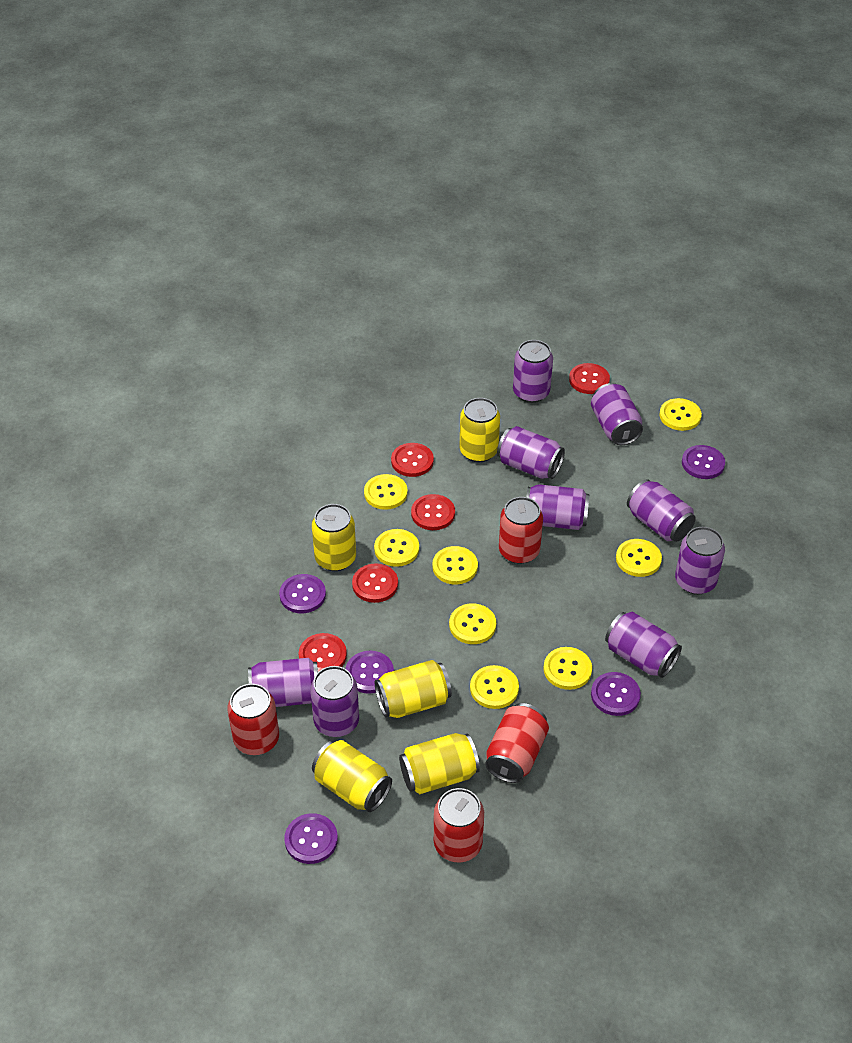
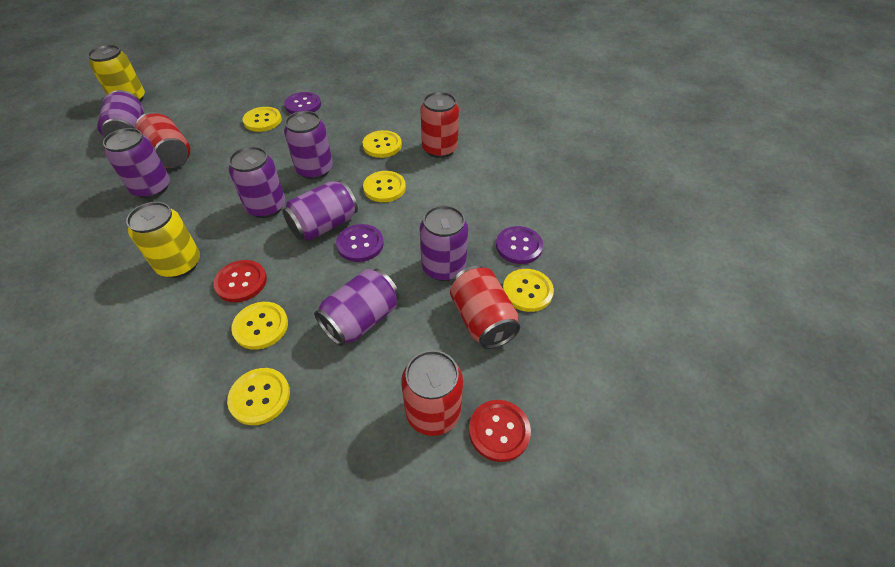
purple button: [279,574,326,613] [284,813,338,864] [346,651,394,694] [591,672,641,716] [682,445,725,479] = 5 -> [284,92,321,114] [336,224,384,262] [496,226,543,264] = 3
purple can: [248,658,318,707] [310,666,359,737] [497,426,565,479] [513,340,553,403] [527,484,589,530] [591,383,643,445] [605,612,682,678] [627,479,696,542] [675,527,725,595] = 9 -> [97,90,144,138] [103,128,170,199] [229,146,285,218] [282,180,358,241] [284,111,333,179] [314,269,399,346] [420,205,468,281] = 7
red button: [298,633,347,672] [352,563,398,603] [391,443,434,477] [411,494,455,530] [569,363,610,394] = 5 -> [213,260,267,302] [469,400,531,462] = 2
yellow button: [364,474,408,510] [374,529,419,567] [432,546,478,585] [449,603,496,644] [470,665,519,709] [544,647,592,690] [616,539,662,577] [659,398,702,431] = 8 -> [227,368,290,425] [231,302,288,350] [243,107,282,132] [362,130,402,158] [363,171,406,202] [503,269,554,312] = 6
yellow can: [312,504,356,571] [312,740,392,812] [375,660,452,718] [399,733,480,794] [459,398,500,462] = 5 -> [88,45,145,102] [126,202,200,278] = 2

